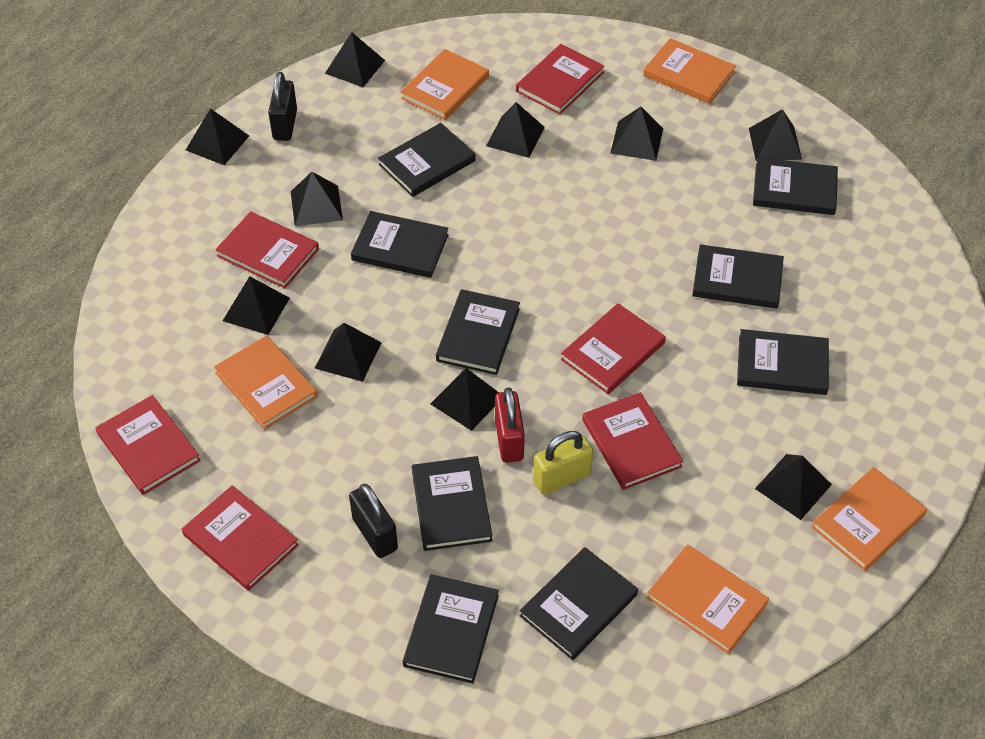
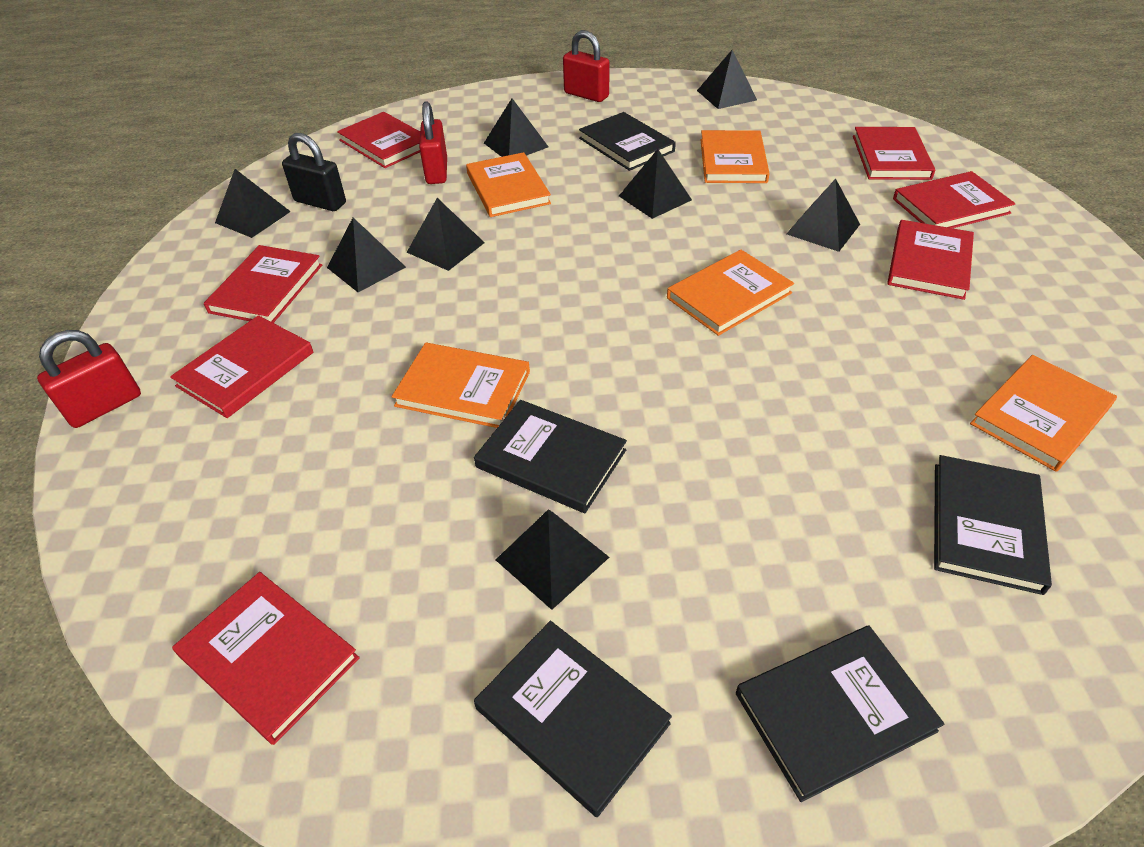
black book: [351,211,449,278] [378,123,476,197] [403,574,499,684] [412,456,492,551] [436,289,520,375] [520,547,638,660] [692,244,784,309] [737,329,829,395] [753,157,838,215] = 9 -> [474,400,627,513] [474,621,672,817] [579,112,676,171] [736,625,944,802] [934,455,1052,595] = 5
black padlock: [268,72,297,141] [349,484,398,558] = 2 -> [282,133,346,211] = 1
black pyramid: [186,108,249,165] [223,276,290,335] [291,172,343,226] [315,323,382,382] [325,32,385,87] [431,368,499,431] [486,102,545,158] [610,106,663,161] [749,109,802,161] [755,454,832,520] = 10 -> [215,169,291,238] [327,218,406,292] [407,198,485,271] [484,98,548,157] [496,510,609,610] [619,149,692,219] [697,50,757,109] [787,179,860,252] = 8
red book: [95,395,201,495] [182,485,299,591] [215,211,319,289] [516,44,604,115] [561,303,666,394] [582,392,683,490] = 6 -> [170,315,313,418] [172,572,360,745] [204,245,322,323] [337,112,420,168] [853,127,935,180] [887,220,974,300] [893,171,1016,228] = 7
red padlock: [495,388,525,463] = 1 -> [37,330,141,428] [419,102,447,184] [563,30,610,102] = 3
yellow padlock: [533,431,593,495] = 1 -> none = 0

